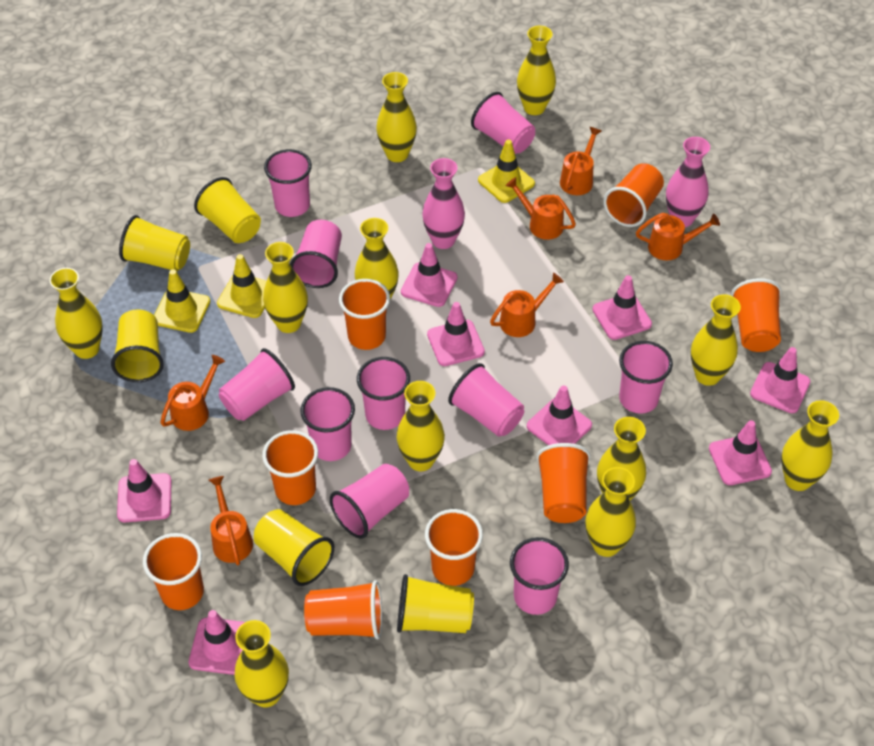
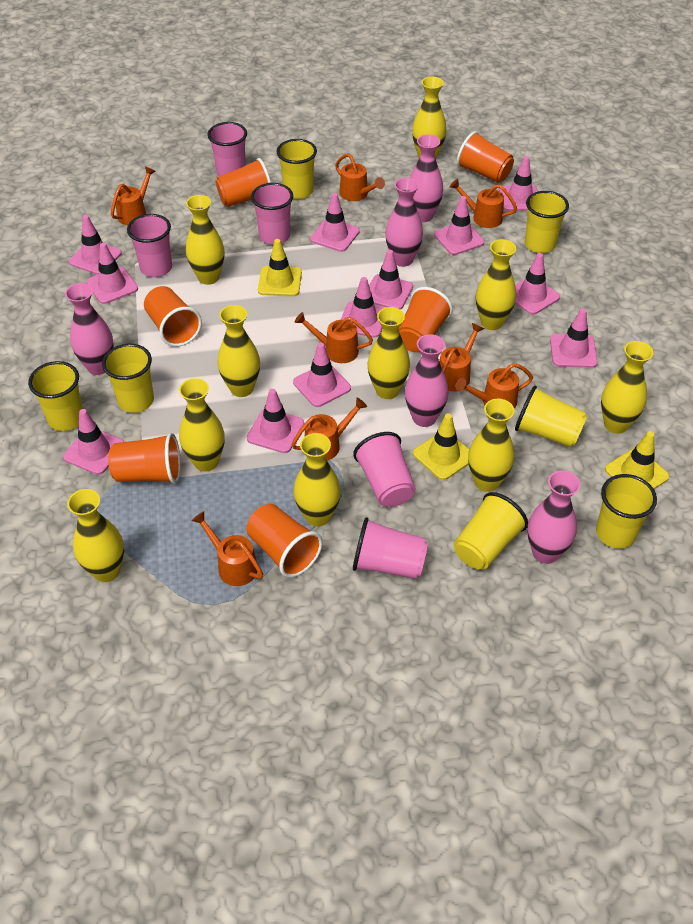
orange cup: [143,533,204,610] [262,430,318,505] [304,580,382,639] [339,279,390,350] [425,509,483,586] [536,443,591,523] [603,163,664,227] [731,278,781,352] = 8 -> [108,433,181,484] [144,286,202,347] [215,158,271,207] [247,504,323,578] [398,287,453,352] [456,131,514,183] = 6
orange watering can: [160,355,225,431] [209,476,253,565] [490,273,564,337] [505,177,576,240] [560,127,602,195] [636,213,720,260] = 6 -> [111,167,156,225] [192,511,263,586] [292,398,367,461] [295,312,373,363] [335,154,385,201] [439,323,484,391] [450,179,517,228] [456,363,533,409] = 8
pink cup: [218,348,295,421] [264,149,312,217] [290,220,342,288] [300,387,355,461] [330,464,409,539] [357,357,410,430] [448,363,524,437] [471,92,535,154] [510,537,569,615] [619,341,673,414] = 10 -> [127,214,172,277] [207,122,247,177] [251,183,293,245] [353,432,416,507] [353,518,428,579] = 5
pink traffic cone: [117,459,172,522] [189,610,245,675] [401,243,458,307] [427,302,485,366] [527,385,592,445] [592,275,652,340] [709,420,772,485] [750,347,810,413] = 8 -> [63,409,124,475] [69,215,122,275] [86,243,138,304] [247,389,304,453] [293,343,351,407] [310,193,360,252] [341,277,385,338] [369,250,413,309] [434,196,484,255] [499,156,538,211] [515,253,560,315] [550,308,598,368] = 12
pink vase: [422,158,465,249] [666,137,710,227] = 2 -> [65,283,114,375] [385,177,423,267] [405,334,449,427] [410,134,443,222] [527,470,580,564] = 5
yellow cup: [111,309,164,382] [119,215,190,271] [194,177,261,243] [254,509,334,586] [397,574,474,633] = 5 -> [28,361,83,431] [102,344,154,413] [277,139,317,199] [454,492,528,569] [515,386,587,447] [525,191,569,253] [596,474,657,548] = 7
yellow vase: [49,268,103,359] [235,620,289,707] [263,242,308,333] [355,218,399,300] [376,72,417,162] [397,381,445,471] [517,26,556,115] [585,467,636,557] [597,417,646,500] [691,294,741,386] [781,400,839,491] = 11 -> [67,489,124,582] [179,378,224,472] [186,195,224,285] [218,305,260,397] [294,433,341,527] [368,307,410,399] [412,77,446,159] [468,399,514,492] [476,239,516,330] [601,341,653,434] = 10

